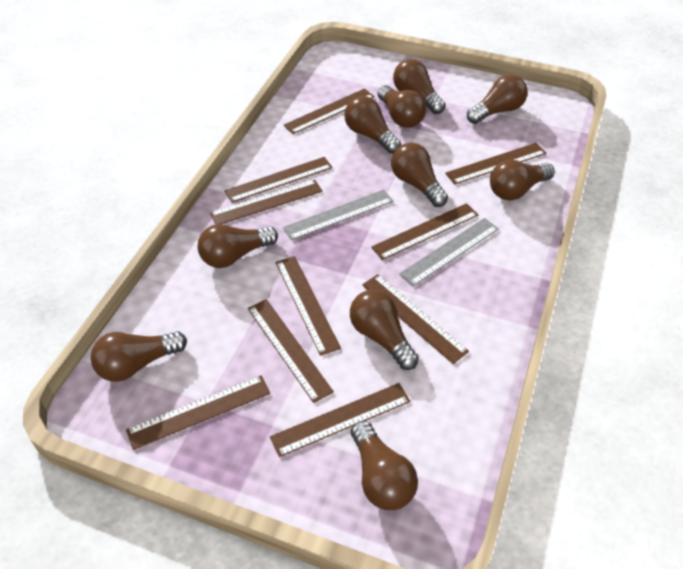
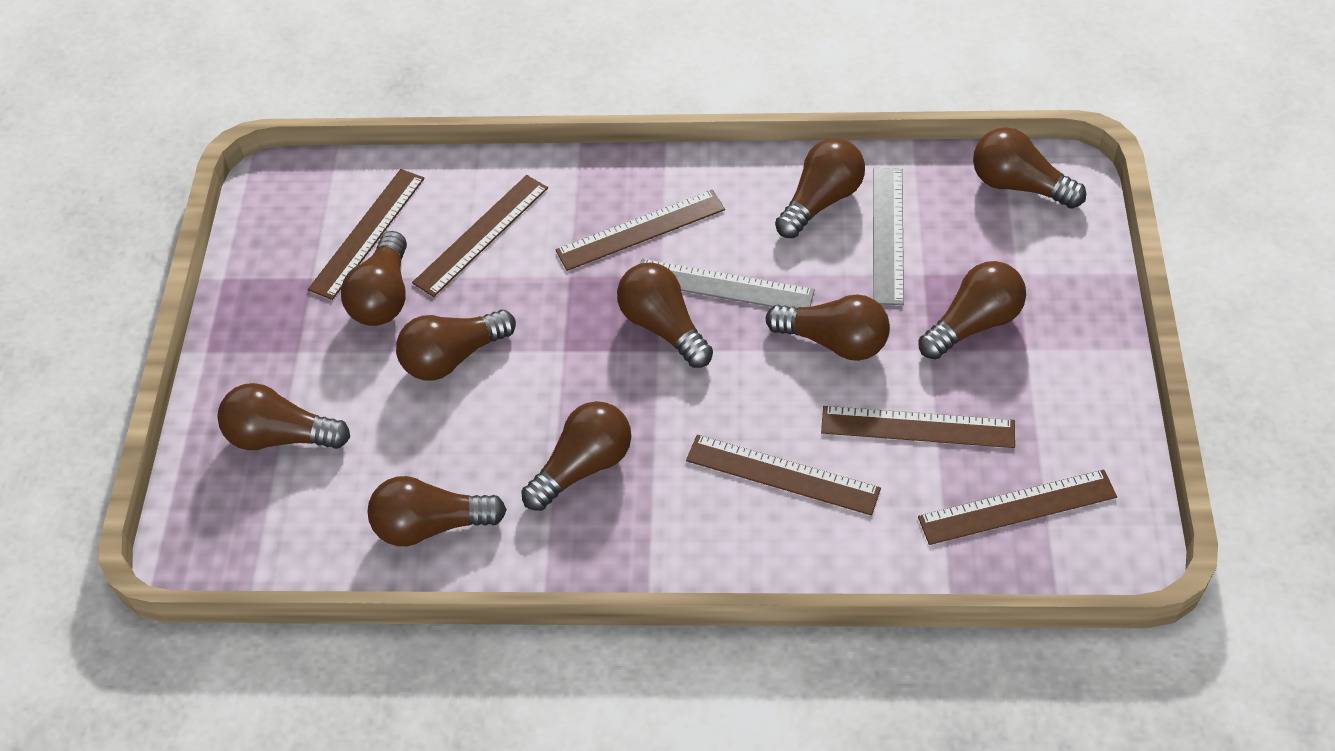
brown ruler: [126,375,270,450] [210,180,323,224] [225,157,333,203] [248,299,334,403] [270,383,410,457] [276,256,341,356] [284,88,375,134] [362,274,469,364] [371,203,478,260] [445,143,546,185] = 10 -> [308,169,425,300] [412,175,548,297] [555,190,725,271] [686,435,881,515] [821,406,1015,448] [918,470,1117,545] = 6

